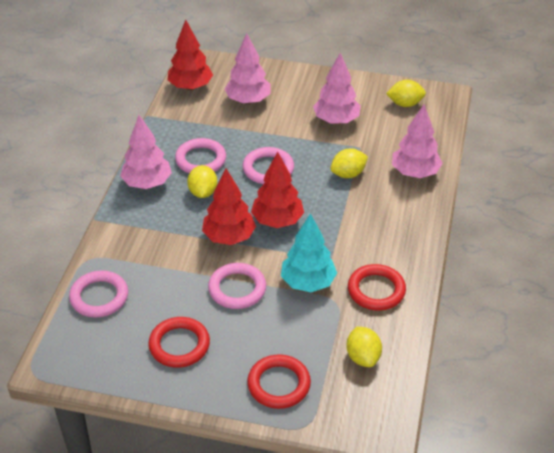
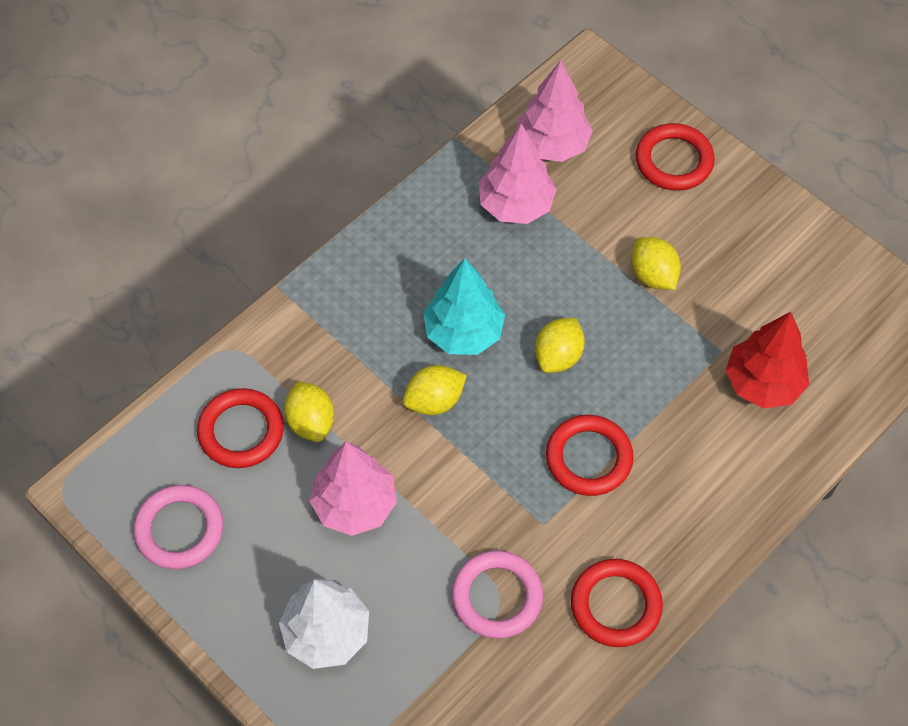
pink ring: [69,270,128,317] [175,138,226,173] [208,263,266,309] [243,147,294,184] = 4 -> [133,485,223,569] [452,550,543,639] = 2
pink tree: [120,115,172,189] [225,33,271,104] [313,53,361,124] [392,105,442,178] = 4 -> [310,442,397,536] [479,124,557,224] [517,60,593,162] = 3
red ring: [148,317,210,368] [247,355,311,409] [348,264,406,311] = 3 -> [197,388,284,468] [546,415,634,496] [571,559,663,647] [636,123,715,191] = 4
red tree: [167,20,213,90] [202,169,256,245] [251,152,304,228] = 3 -> [725,312,809,409] = 1
white tree: none = 0 -> [279,578,369,669] = 1

